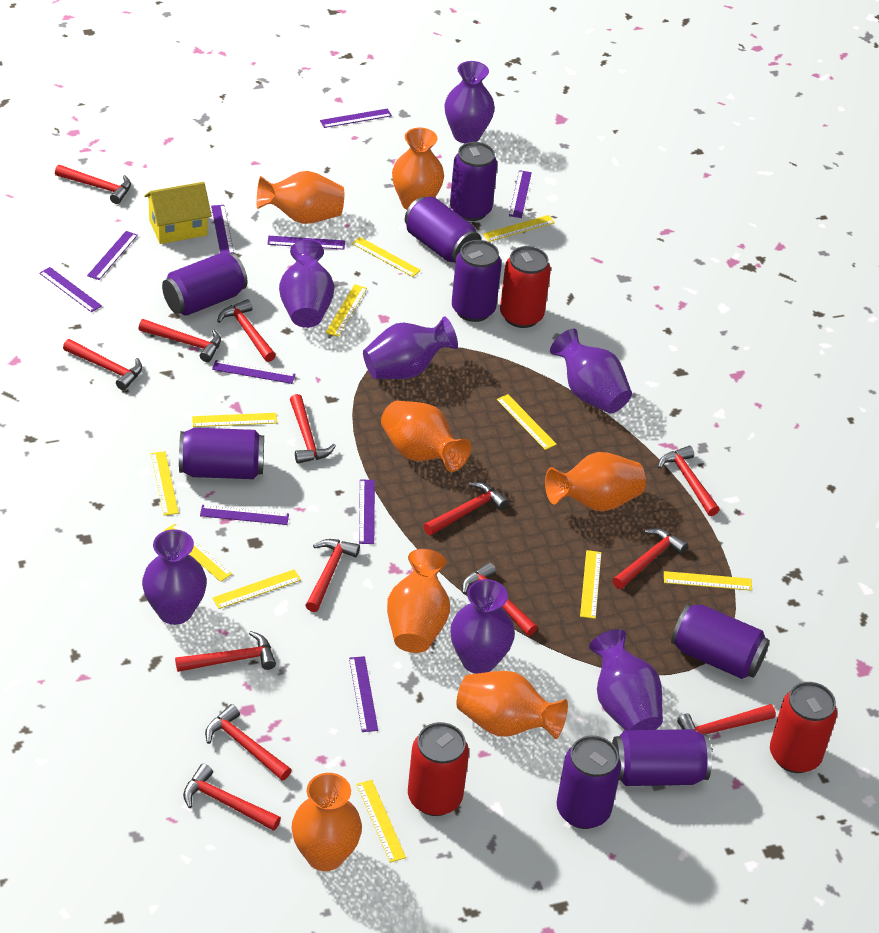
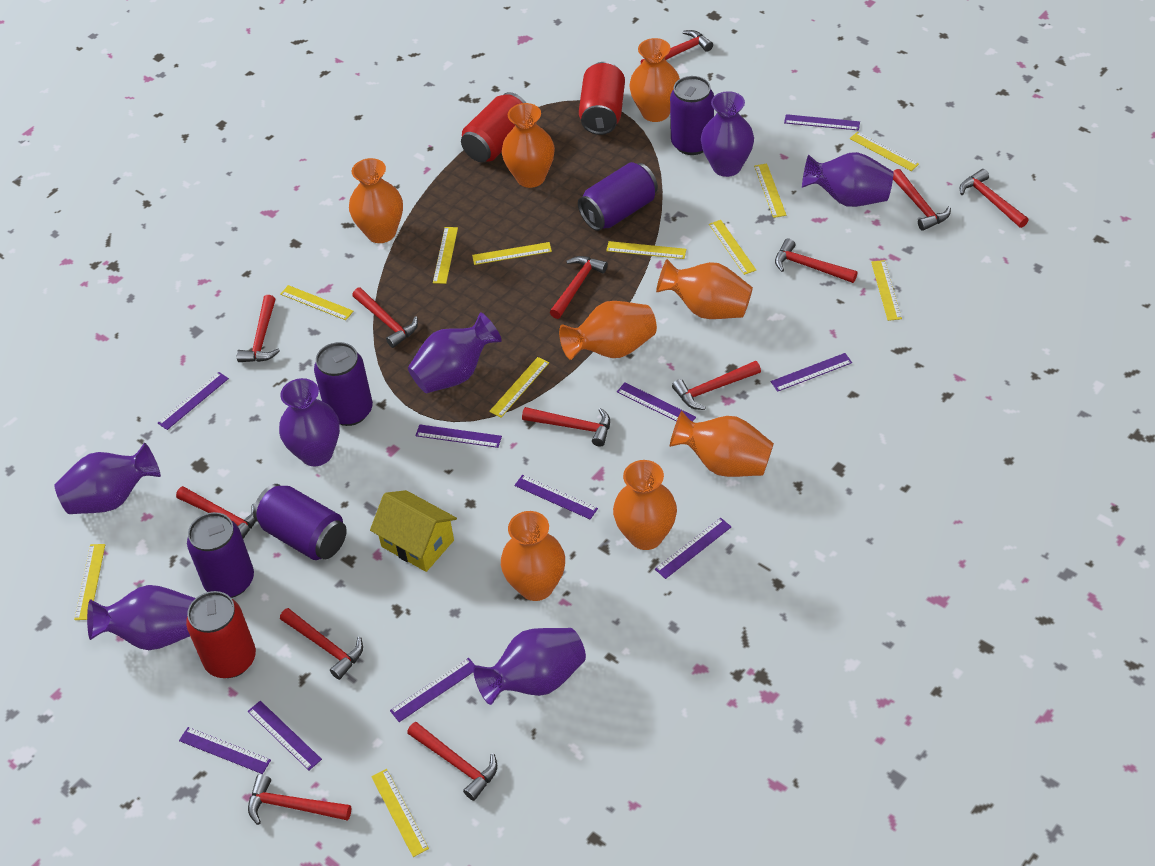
orange vase: [257,171,344,224] [291,773,362,871] [381,401,471,472] [387,549,450,653] [392,128,444,210] [456,671,568,739] [545,452,646,512] = 7 -> [349,158,403,243] [501,511,565,601] [502,103,555,188] [559,301,657,360] [613,460,677,550] [629,38,680,122] [656,259,753,319] [670,411,774,477] = 8
purple can: [162,253,247,316] [179,428,264,479] [405,196,481,262] [450,142,497,221] [452,240,502,322] [557,735,621,829] [612,729,712,786] [671,603,770,679] = 8 -> [187,512,254,598] [253,484,347,560] [314,342,373,426] [578,162,658,231] [670,76,714,155] = 5
red hammer: [55,165,131,204] [63,339,142,390] [139,319,221,362] [175,631,276,672] [183,764,281,831] [205,704,291,781] [217,299,276,362] [290,394,336,464] [305,539,360,612] [423,482,508,535] [462,562,538,636] [612,528,688,589] [658,446,720,516] [677,704,776,752] = 14 -> [176,486,256,539] [237,295,280,362] [248,774,351,825] [280,608,363,680] [352,288,418,348] [407,722,497,801] [522,407,610,447] [550,256,608,319] [641,30,713,63] [672,361,761,410] [775,239,858,283] [893,169,951,231] [960,169,1028,228] = 13

